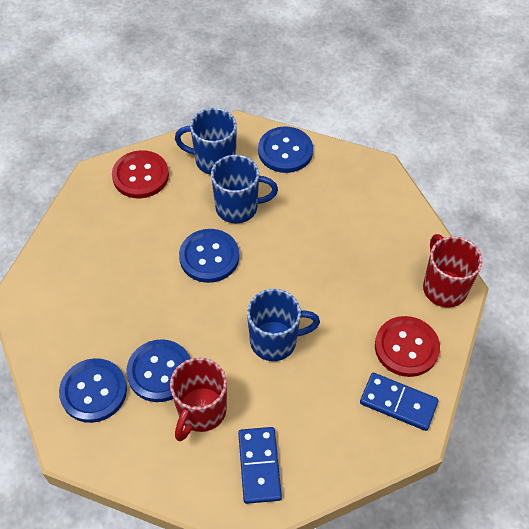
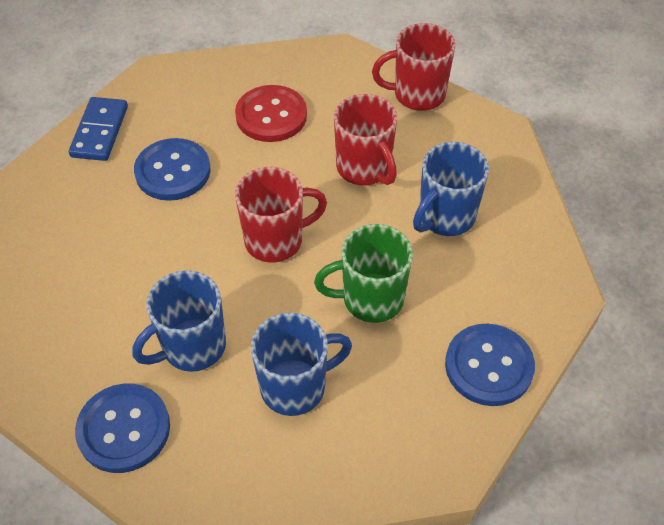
blue button: [59,358,127,423] [126,339,191,402] [179,229,239,283] [258,126,313,173] = 4 -> [75,383,170,473] [134,138,211,201] [445,324,535,406] = 3
blue domino: [238,427,282,504] [360,373,439,431] = 2 -> [69,97,128,161] = 1
green mug: none = 0 -> [314,224,413,323] = 1
red button: [112,150,169,198] [375,316,440,377] = 2 -> [235,85,307,142] = 1
red mug: [170,357,227,441] [423,234,483,308] = 2 -> [235,167,327,262] [334,94,397,185] [372,23,456,111] = 3

